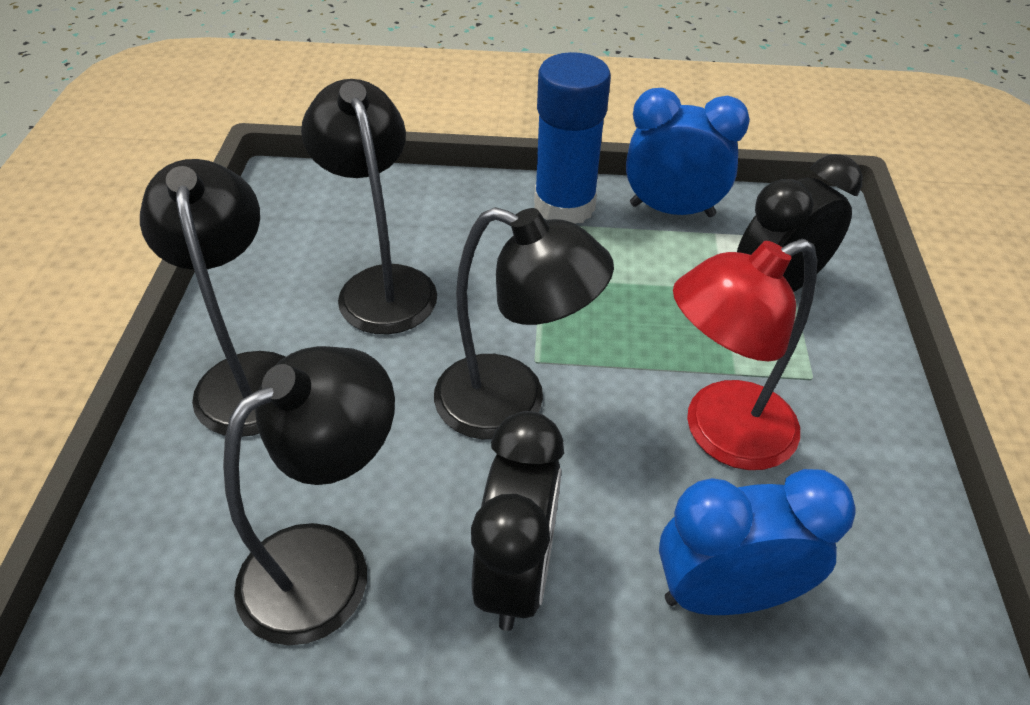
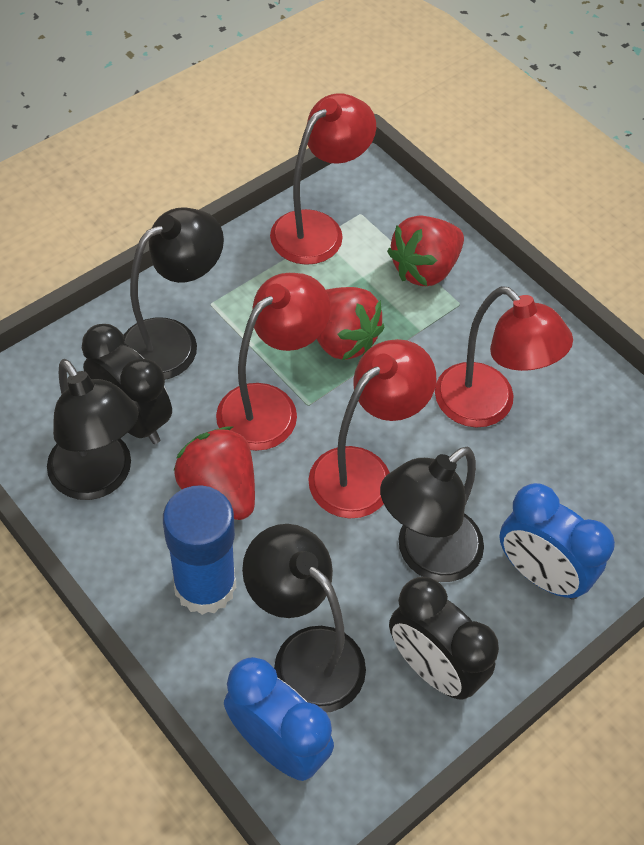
red lamp: [673,238,817,470] = 1 -> [216,273,331,451] [270,93,376,265] [308,339,436,519] [435,286,573,427] = 4
red strawberry: none = 0 -> [173,426,255,520] [317,287,384,360] [387,216,464,286] = 3

